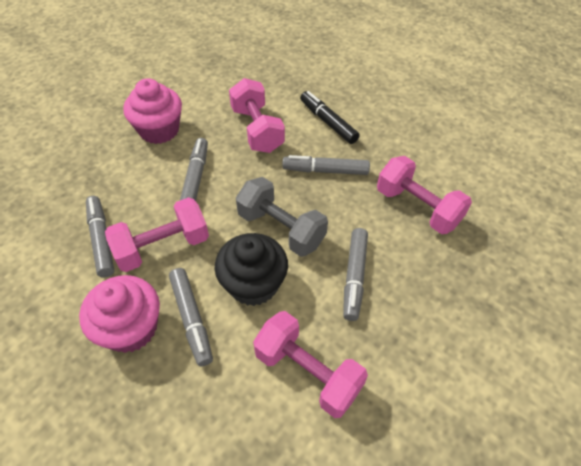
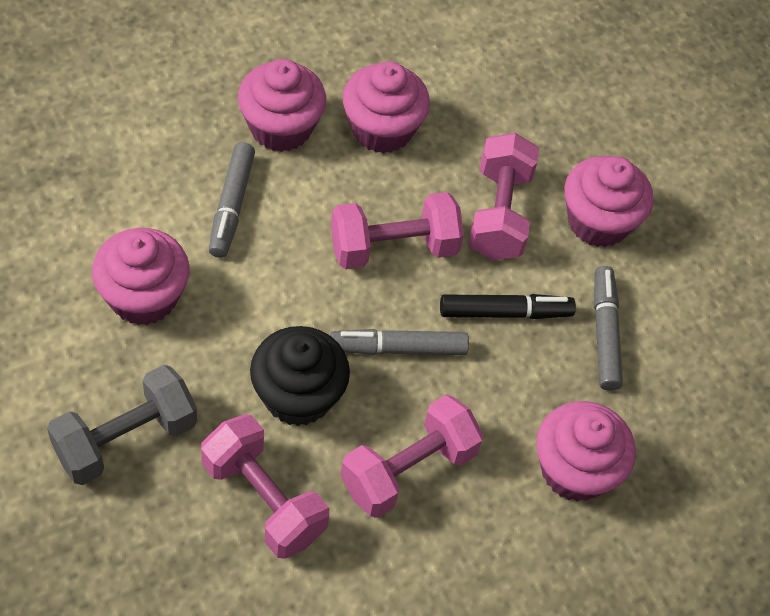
grey marker: [86,196,114,277] [169,268,213,366] [180,138,208,201] [282,155,370,175] [343,228,368,321] = 5 -> [209,142,255,258] [330,329,469,355] [594,266,623,391] = 3
pink cupcake: [79,275,160,353] [123,78,182,144] = 2 -> [92,228,190,325] [238,59,326,152] [342,61,430,154] [536,401,636,502] [564,156,653,247] = 5

